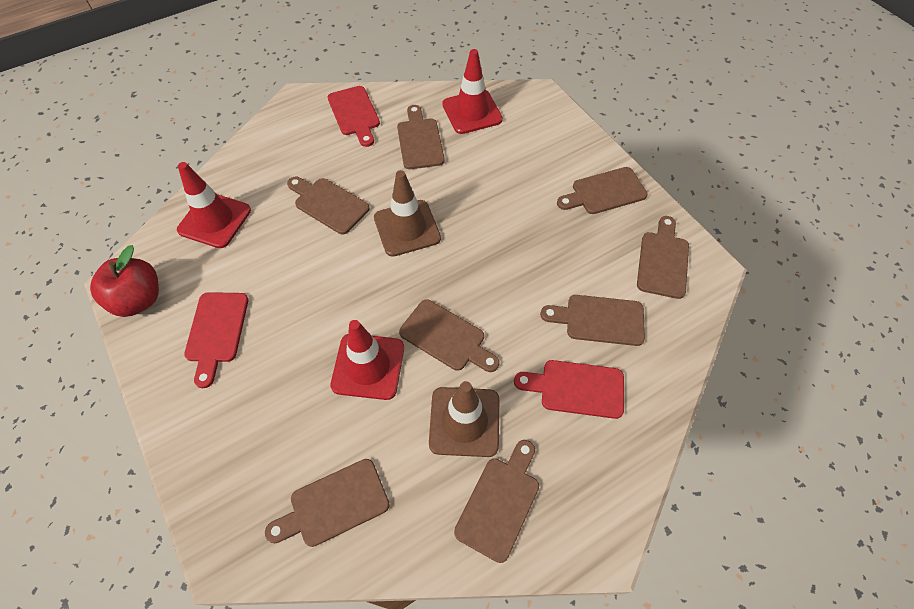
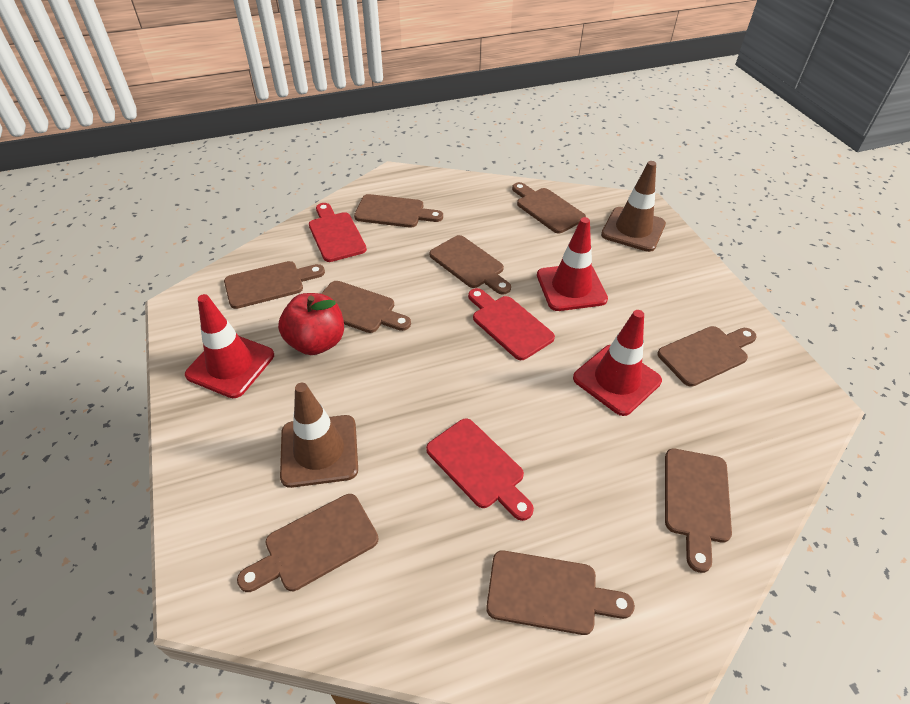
brown cutting board: [265,459,390,547] [287,177,370,234] [397,105,445,169] [399,300,499,372] [454,440,539,563] [540,295,645,346] [557,167,648,214] [637,216,689,299] = 8 -> [224,261,325,309] [237,494,379,592] [321,281,411,333] [354,194,443,228] [430,235,511,295] [486,550,635,635] [512,182,586,233] [657,326,757,387] [665,449,732,573] = 9

